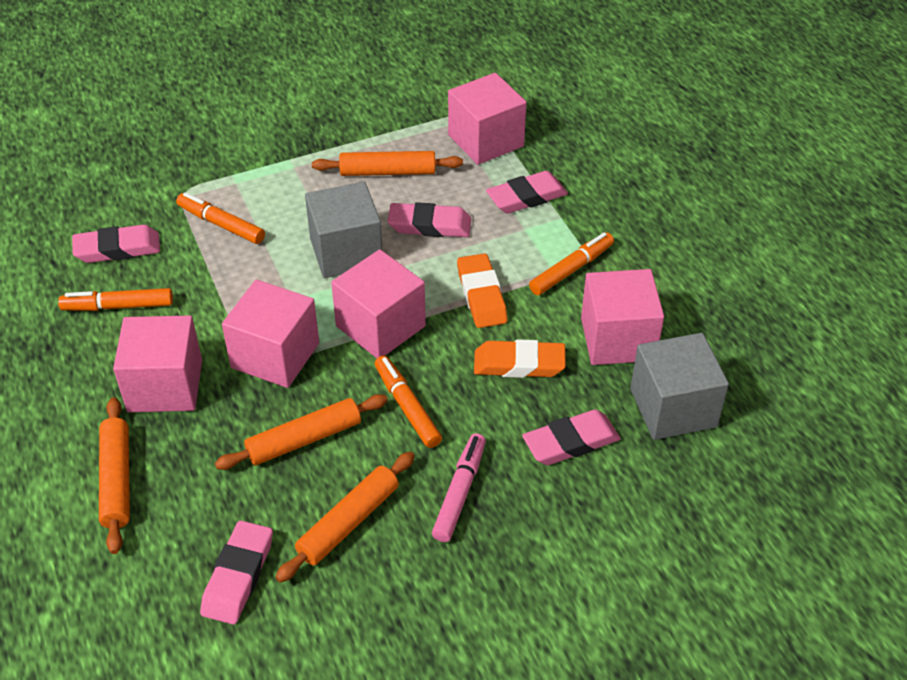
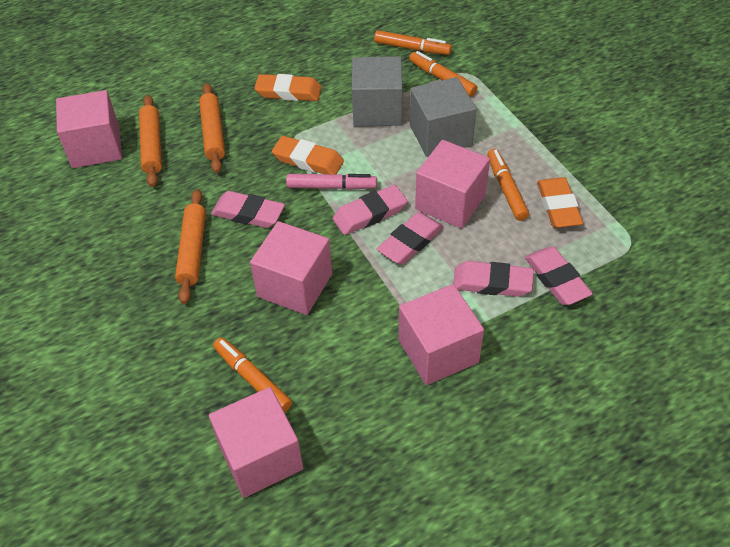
orange eraser: [457,253,508,328] [474,339,566,378] = 2 -> [254,74,322,101] [272,136,344,174] [537,177,583,228] = 3
orange rolling pin: [99,397,130,554] [215,394,388,470] [275,452,415,583] [312,151,463,176] = 4 -> [139,95,162,187] [175,189,206,304] [199,83,225,173] = 3

